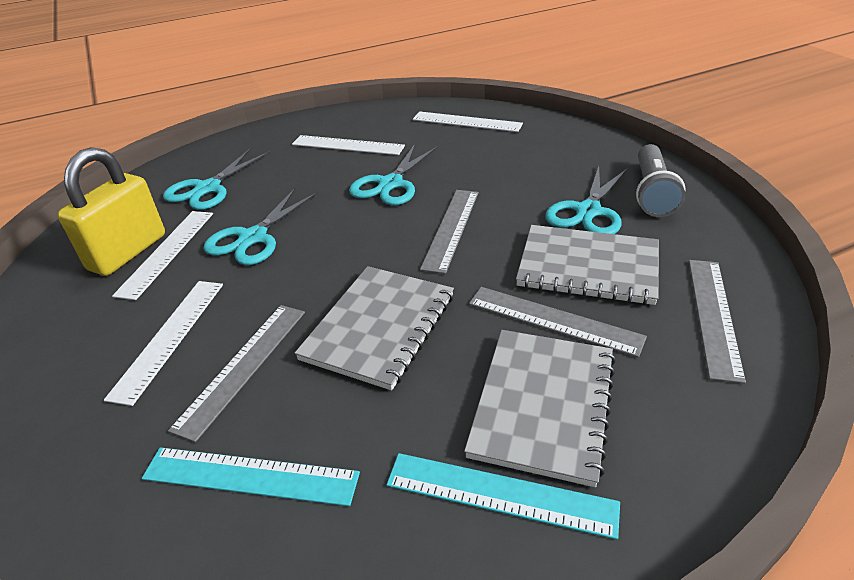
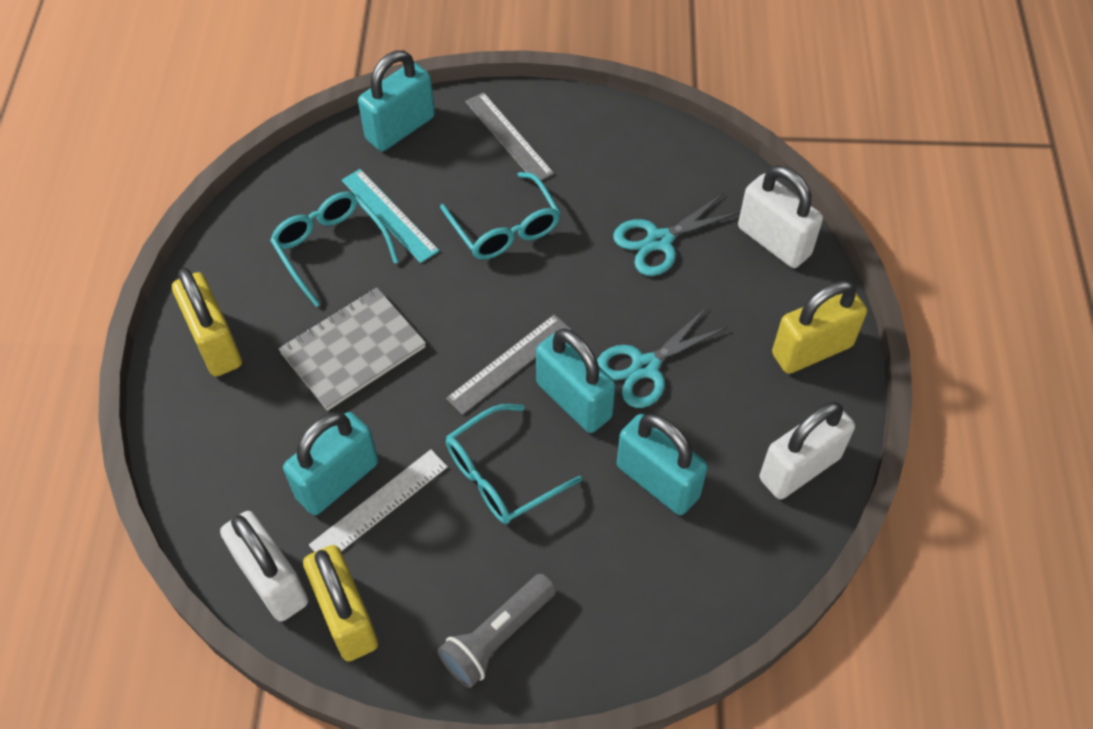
grey notebook: [295,266,454,390] [464,330,616,487] [516,225,659,305] = 3 -> [278,287,426,411] = 1
grey ruler: [168,305,305,442] [420,190,479,274] [469,287,647,358] [689,260,746,384] = 4 -> [446,314,571,415] [465,92,554,184] = 2
turquoise glasses: none = 0 -> [270,192,399,307] [440,172,561,260] [446,404,582,524] = 3
turquoise padlock: none = 0 -> [283,412,378,515] [358,50,435,151] [536,329,616,433] [617,414,708,515] = 4
turquoise ruler: [142,447,360,506] [387,453,620,540] = 2 -> [342,169,439,263] = 1
turquoise scissors: [163,149,270,210] [204,188,318,265] [349,144,438,205] [545,166,628,234] = 4 -> [597,307,728,408] [613,193,740,276] = 2
white padlock: none = 0 -> [220,511,308,622] [738,165,823,268] [759,401,855,499] = 3
white ruler: [104,281,223,406] [112,211,213,300] [292,135,405,155] [413,111,523,132] = 4 -> [309,449,448,552] = 1
yellow padlock: [57,147,165,276] = 1 -> [172,268,242,377] [303,545,378,662] [772,281,867,374] = 3

